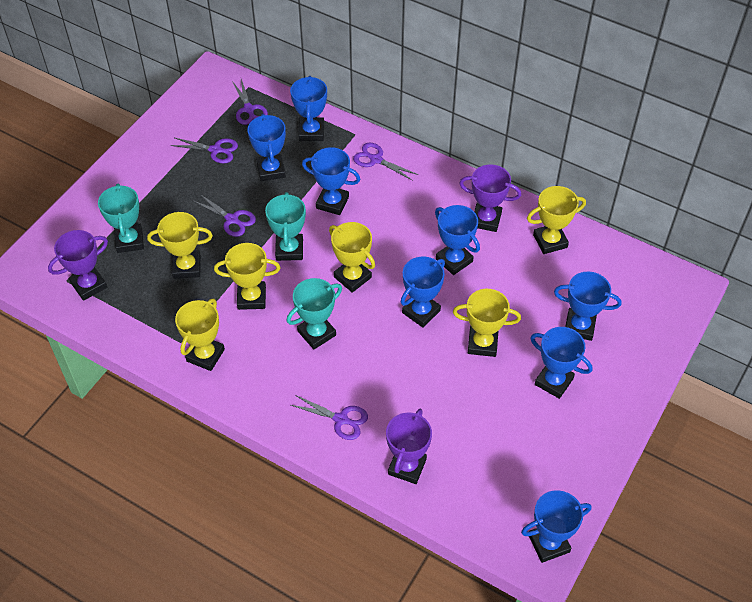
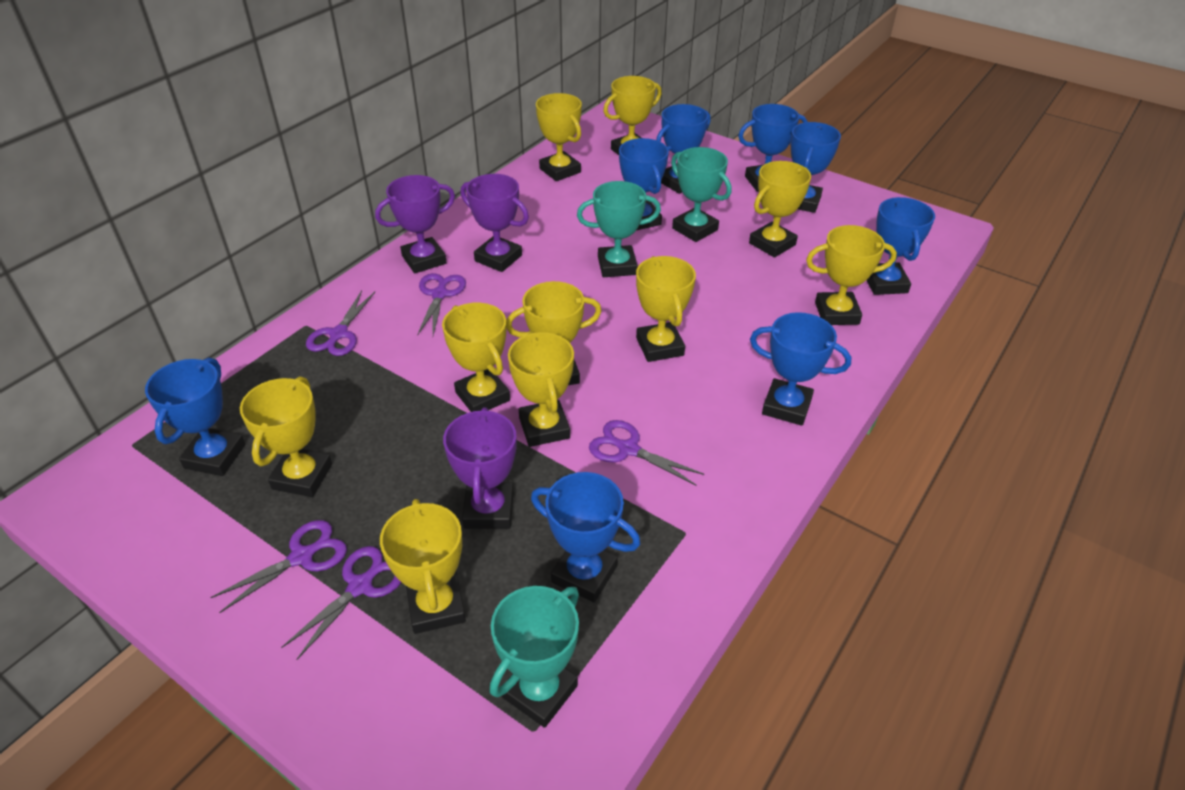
yellow trophy: [147,212,213,279] [175,299,225,371] [214,243,280,310] [329,222,375,293] [453,289,521,357] [527,186,586,254] = 6 -> [240,376,332,497] [380,499,466,634] [442,303,510,412] [506,281,602,385] [508,332,574,447] [536,93,582,181] [603,76,662,155] [636,256,696,362] [749,161,811,258] [806,225,897,325] = 10

